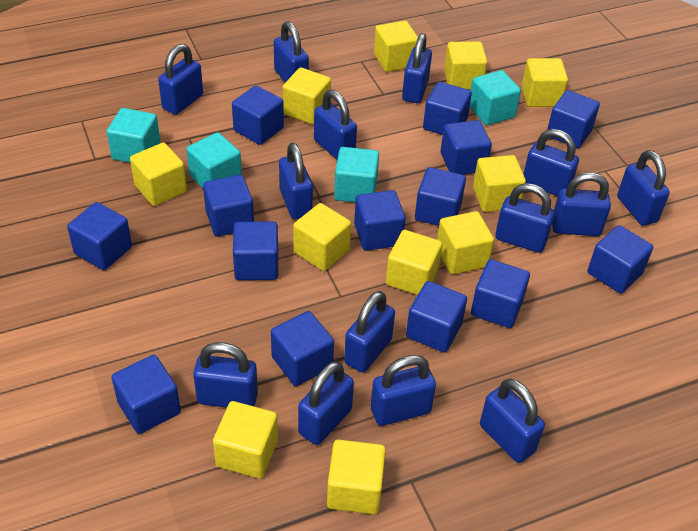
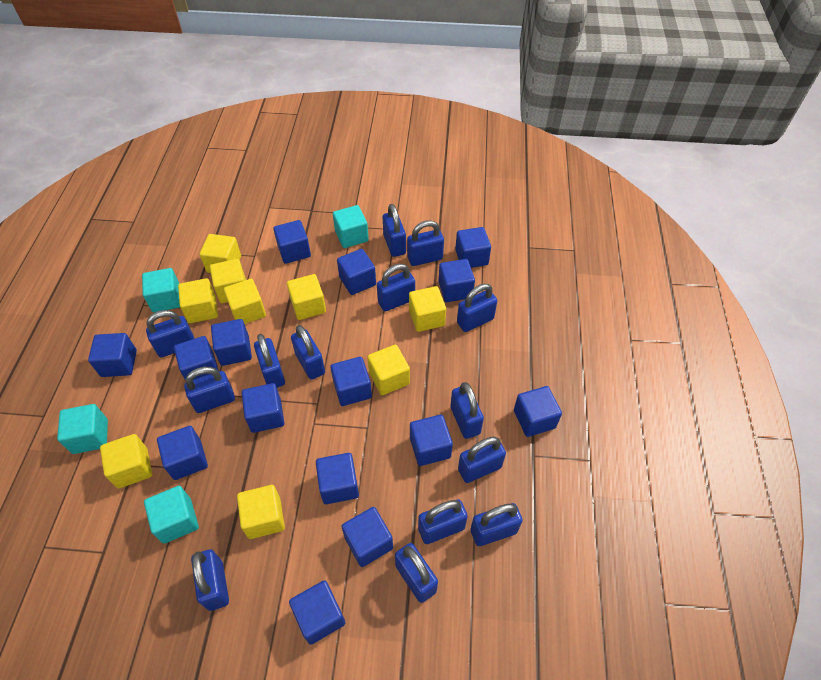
blue cube: [67,202,132,270] [111,355,181,434] [203,175,254,237] [232,86,284,145] [233,222,278,280] [271,311,334,386] [354,190,406,251] [406,281,467,353] [415,167,466,226] [423,82,472,135] [440,120,492,175] [471,259,530,328] [547,90,600,148] [587,225,653,294] = 14 -> [88,333,137,377] [157,426,208,480] [174,336,219,380] [211,319,252,366] [242,383,284,433] [273,220,311,264] [289,580,345,645] [316,453,359,504] [330,357,372,406] [337,249,376,295] [341,507,393,567] [410,415,453,466] [438,259,475,302] [455,227,491,268] [514,386,562,437] = 15
yellow cube: [130,142,187,206] [213,401,278,479] [283,67,331,124] [293,203,351,271] [327,439,386,514] [374,21,418,72] [386,230,442,295] [437,211,494,274] [444,41,487,90] [473,155,526,212] [522,58,568,107] = 11 -> [100,434,152,489] [178,278,218,323] [199,234,241,273] [210,259,246,303] [224,279,266,324] [237,485,285,539] [287,274,326,320] [367,345,410,395] [409,286,446,332] = 9

